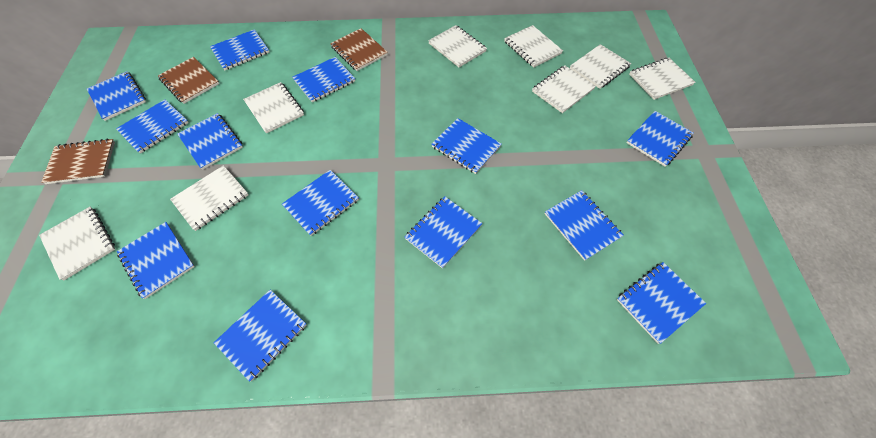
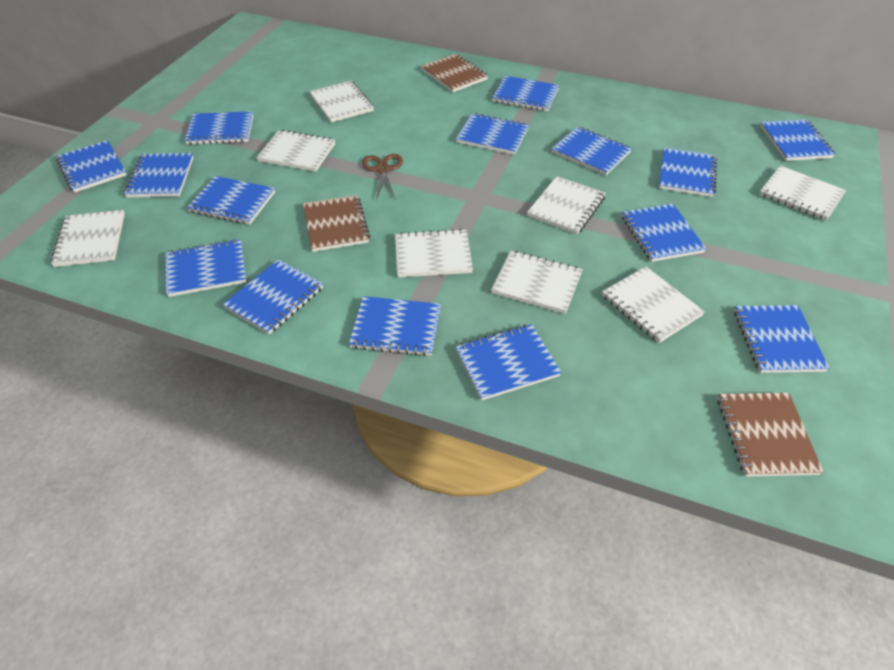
blue notebook: [87,71,146,121] [116,100,189,154] [117,222,195,299] [178,113,243,170] [210,29,270,70] [214,290,307,382] [282,170,359,236] [292,57,355,102] [405,197,482,268] [431,118,501,174] [545,190,624,261] [617,262,706,344] [627,111,694,167] = 13 -> [56,140,127,193] [124,153,194,197] [166,239,246,297] [185,111,254,145] [187,176,275,225] [223,259,323,334] [349,296,441,356] [456,113,529,155] [456,324,561,401] [492,76,559,112] [552,126,632,175] [622,204,706,262] [659,147,717,197] [734,305,829,373] [760,119,835,161] = 15
brown scissors: none = 0 -> [362,154,403,200] = 1

